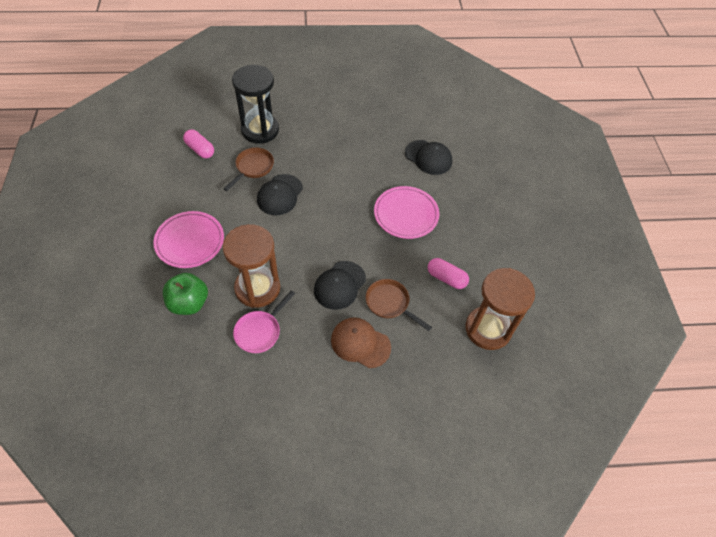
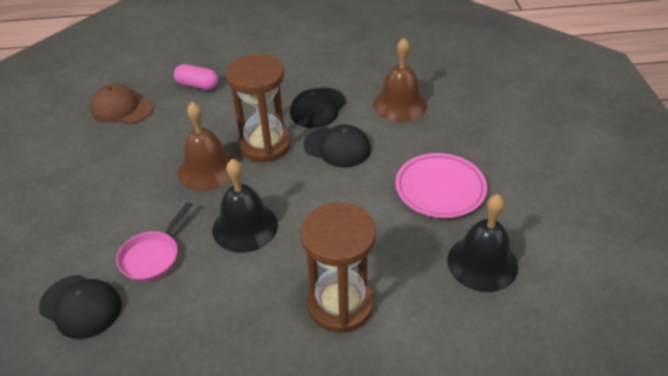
black bell: none = 0 -> [213,159,278,253] [447,194,518,292] = 2
black hourglass: [232,65,279,144] = 1 -> none = 0
brown bell: none = 0 -> [178,102,236,191] [373,38,427,122] = 2
brown pan: [223,147,274,191] [366,279,432,331] = 2 -> none = 0
green apple: [163,273,208,315] = 1 -> none = 0
pink capsule: [183,129,214,159] [428,258,469,289] = 2 -> [174,64,218,90] = 1
pink plate: [153,211,224,268] [374,186,439,239] = 2 -> [395,153,487,218] = 1

